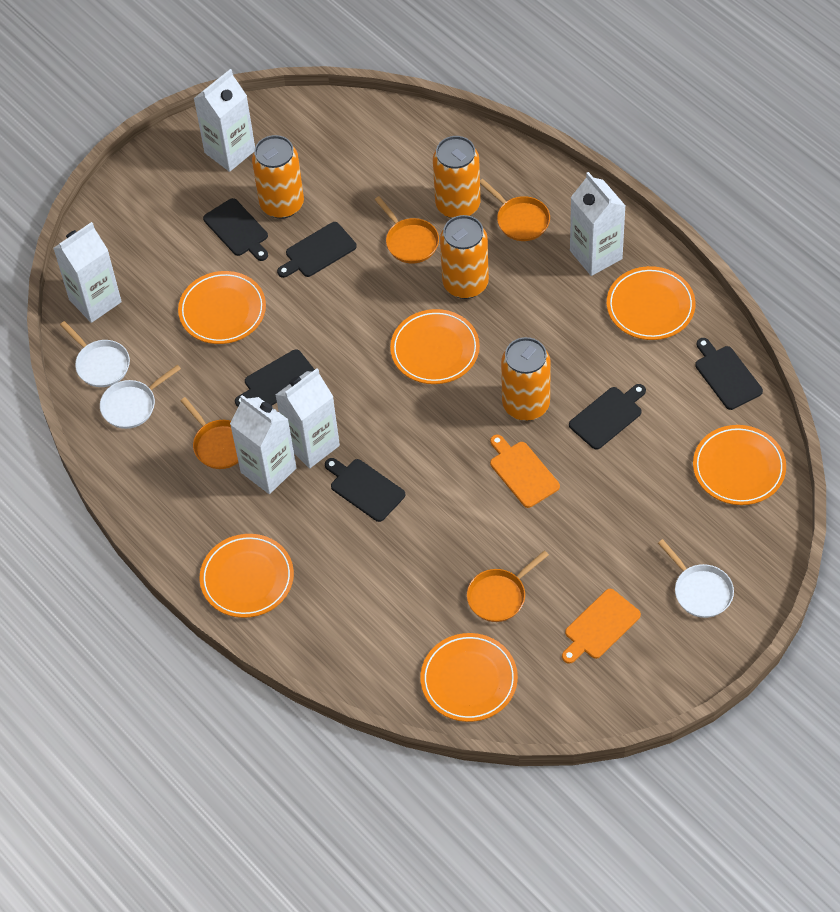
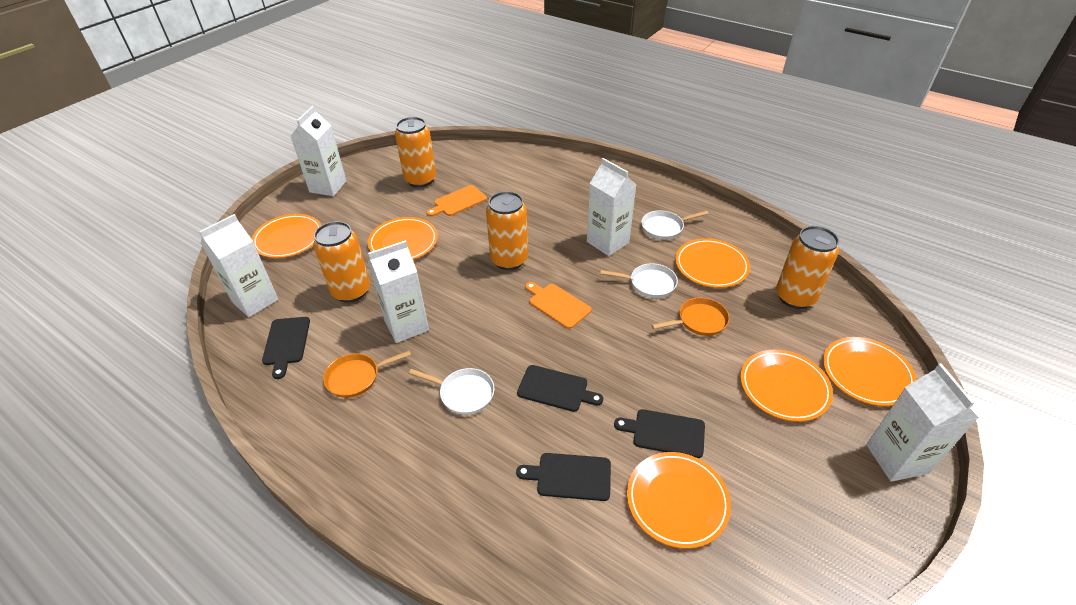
black cutting board: [203,198,268,261] [235,349,315,407] [277,222,357,278] [325,458,405,522] [569,384,646,450] [695,338,763,410] = 6 -> [262,317,310,379] [516,453,611,501] [517,365,603,412] [614,409,705,458] = 4
orange pan: [181,397,239,469] [375,196,439,263] [467,550,549,622] [480,179,550,241] = 4 -> [323,350,411,398] [652,297,730,336] = 2

